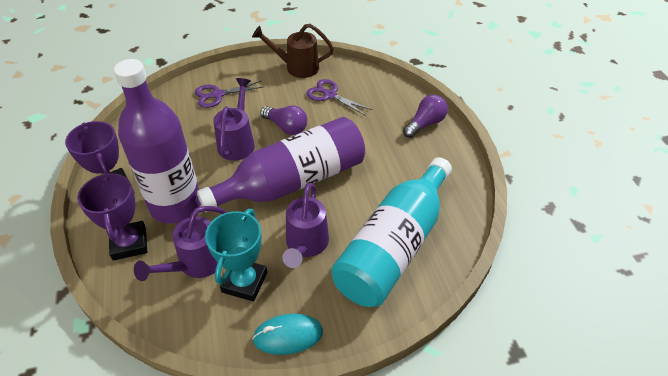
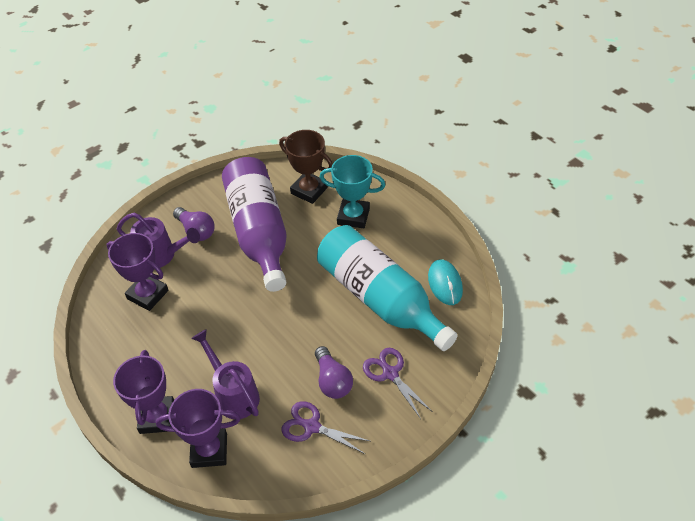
brown trophy: none = 0 -> [279,130,333,204] = 1
brown watering can: [252,24,334,78] = 1 -> none = 0
purple bottle: [114,59,201,224] [197,117,365,212] = 2 -> [222,157,287,292] = 1
purple trophy: [65,121,134,191] [77,171,147,261] = 2 -> [107,233,169,311] [113,350,174,434] [156,389,241,468] = 3
purple watering can: [134,206,227,281] [213,78,255,161] [282,183,329,268] = 3 -> [117,213,200,268] [191,329,260,419] = 2

